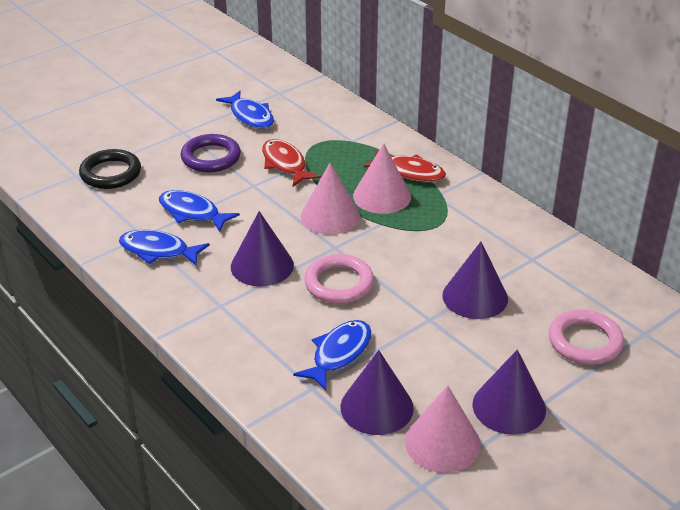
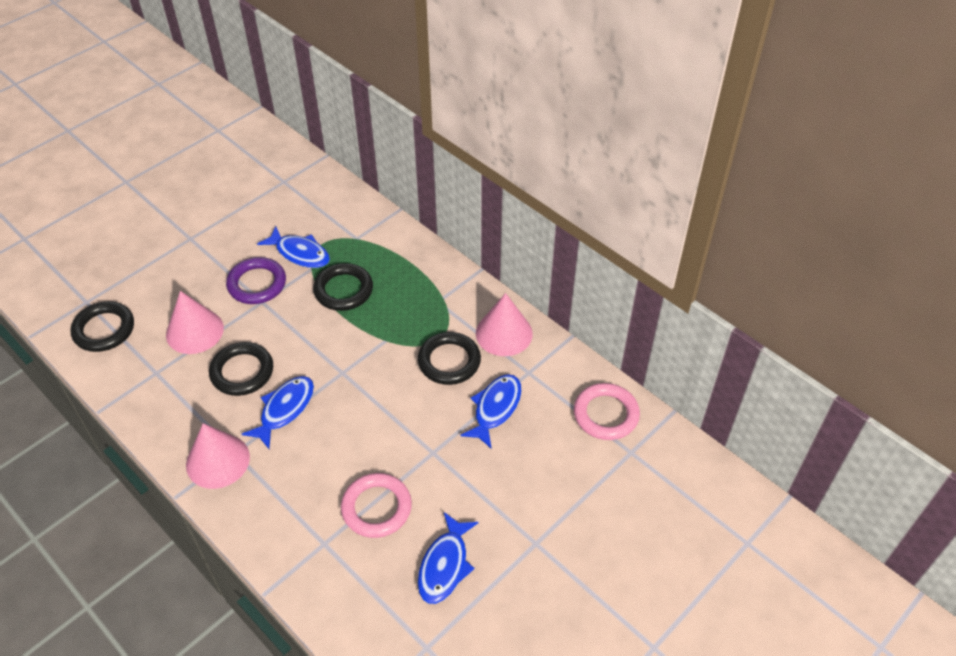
black ring: [79,149,141,189] = 1 -> [71,301,134,352] [209,342,273,396] [313,263,373,311] [418,332,481,385] = 4
purple cone: [231,211,294,287] [340,350,414,435] [442,242,508,319] [473,350,546,435] = 4 -> none = 0
red fish: [262,139,321,186] [363,150,446,182] = 2 -> none = 0

